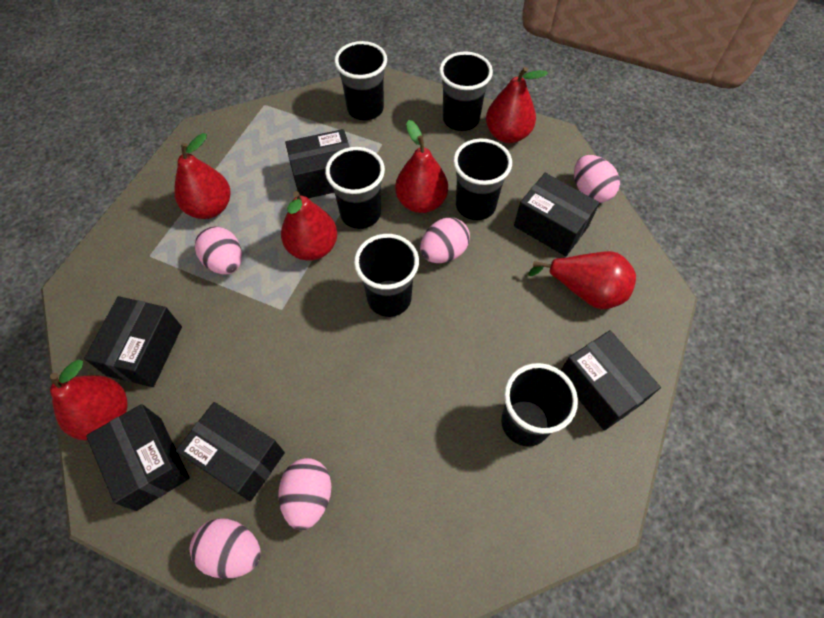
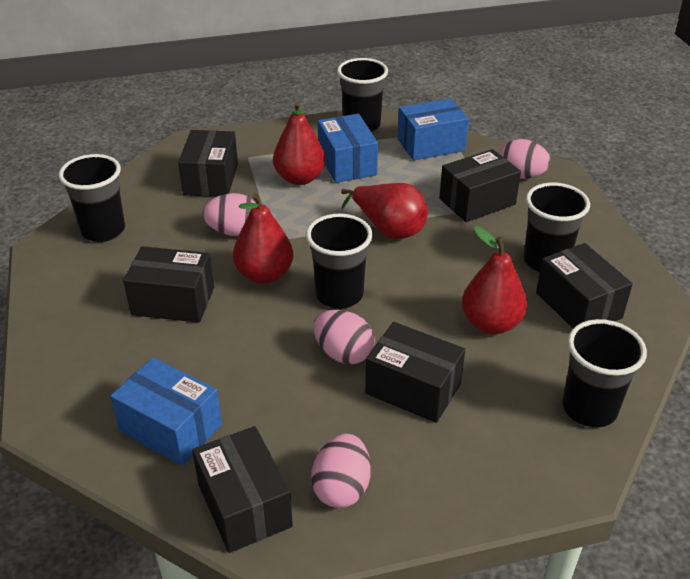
black cup: [325,147,385,229] [335,41,387,121] [354,234,419,317] [439,51,493,131] [453,138,512,220] [501,363,578,447] = 6 -> [59,154,125,242] [306,214,373,309] [337,58,388,132] [523,183,590,272] [562,319,647,428] = 5
blue box: none = 0 -> [110,357,222,466] [318,114,378,183] [398,98,469,161] = 3
pink egg: [189,518,261,579] [195,226,242,274] [278,458,331,530] [420,218,470,263] [574,155,620,203] = 5 -> [202,193,255,236] [311,434,371,508] [313,310,375,364] [499,139,551,179] = 4
red pear: [50,359,127,441] [174,133,231,219] [281,191,337,261] [395,120,448,213] [486,67,548,143] [528,251,636,309] = 6 -> [233,193,294,284] [273,101,325,185] [341,183,428,239] [462,226,527,334] = 4

